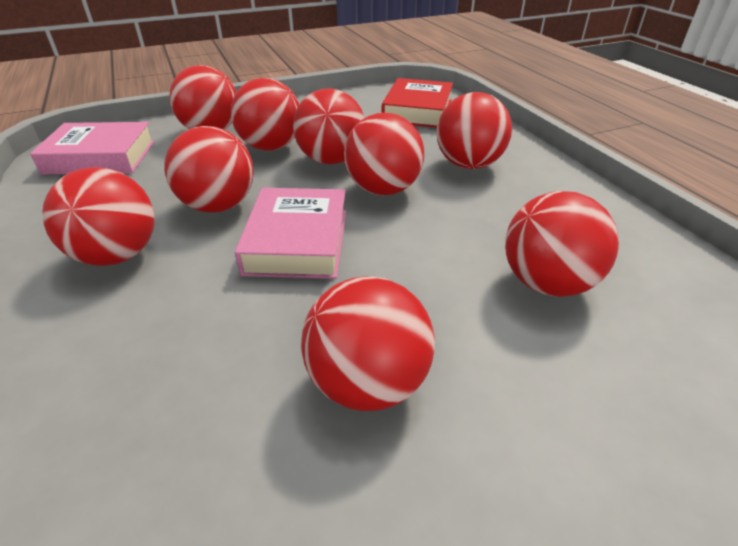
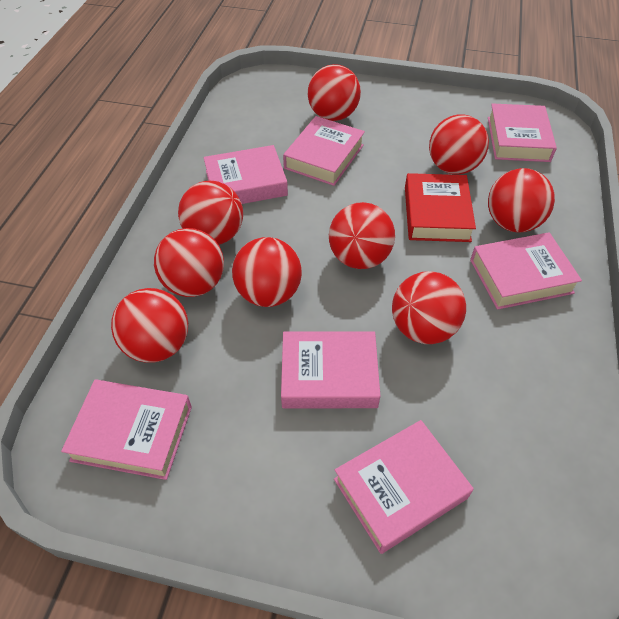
pink book: [30,122,155,175] [235,188,346,279] = 2 -> [61,379,192,480] [204,145,288,204] [281,331,380,408] [283,116,365,186] [334,420,474,554] [470,232,582,310] [488,103,557,162] = 7

